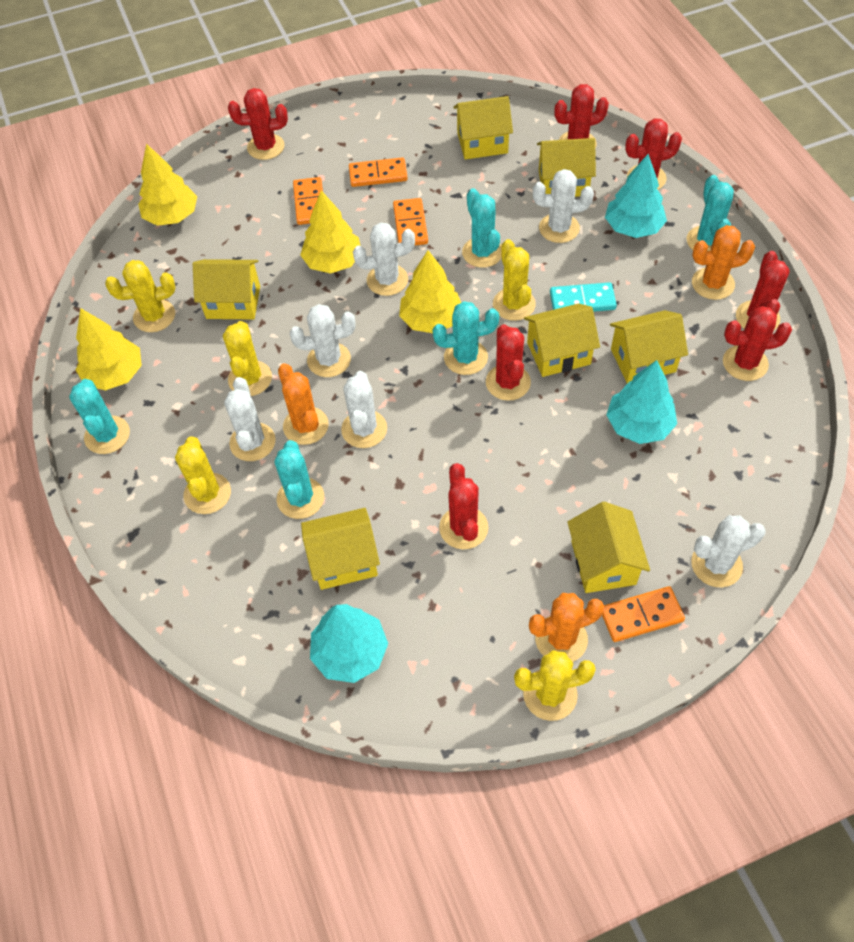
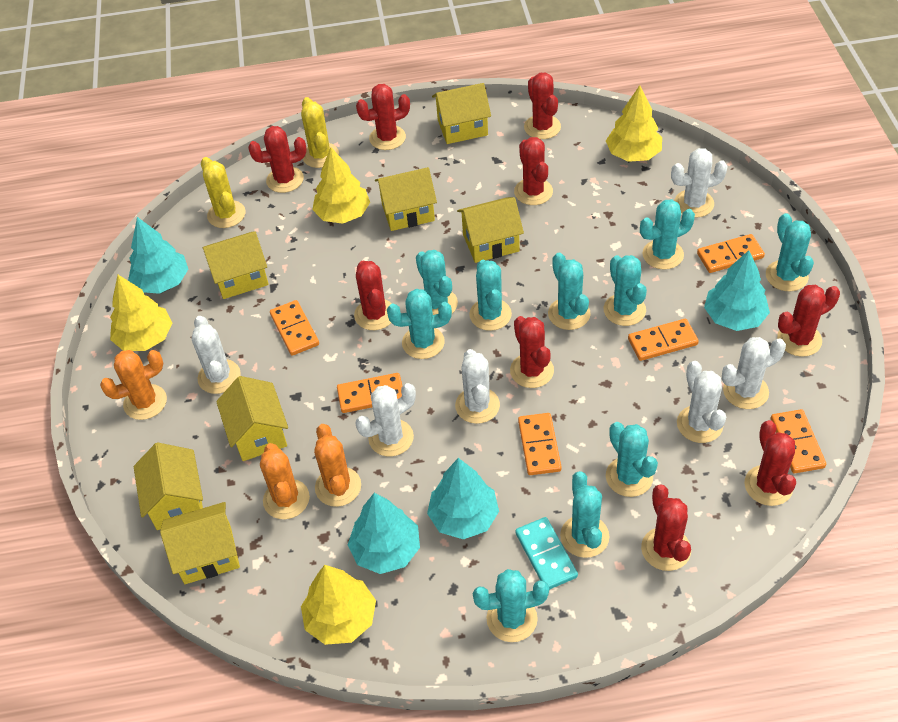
orange domino: [293,177,323,225] [349,157,408,187] [393,198,428,246] [602,586,685,642] = 4 -> [270,300,319,356] [337,373,403,413] [518,413,562,475] [628,319,699,361] [697,234,765,273] [771,409,826,473] = 6
red cactus: [228,88,288,160] [439,463,488,549] [486,324,531,401] [554,84,609,148] [625,118,682,190] [723,306,792,381] [736,251,790,330] = 7 -> [248,126,307,193] [354,261,392,330] [356,84,410,150] [510,316,554,388] [514,137,553,205] [524,72,561,139] [641,484,691,571] [745,420,796,506] [777,285,840,357] = 9
turquoise cactus: [69,379,130,454] [274,440,324,519] [433,301,499,375] [462,188,502,268] [686,175,734,251] = 5 -> [387,289,452,359] [416,250,458,315] [469,260,512,331] [473,569,549,642] [548,253,591,330] [560,471,610,558] [604,255,647,326] [606,422,658,497] [640,199,695,270] [766,213,814,291] = 10
turquoise tree: [310,604,388,683] [605,154,667,238] [606,360,677,444] = 3 -> [128,217,188,294] [348,493,420,574] [427,458,499,539] [704,250,770,331] = 4
yellow cactus: [105,260,176,332] [175,436,231,514] [223,321,272,396] [493,239,536,321] [514,650,596,721] = 5 -> [201,157,245,228] [301,97,339,168] = 2

